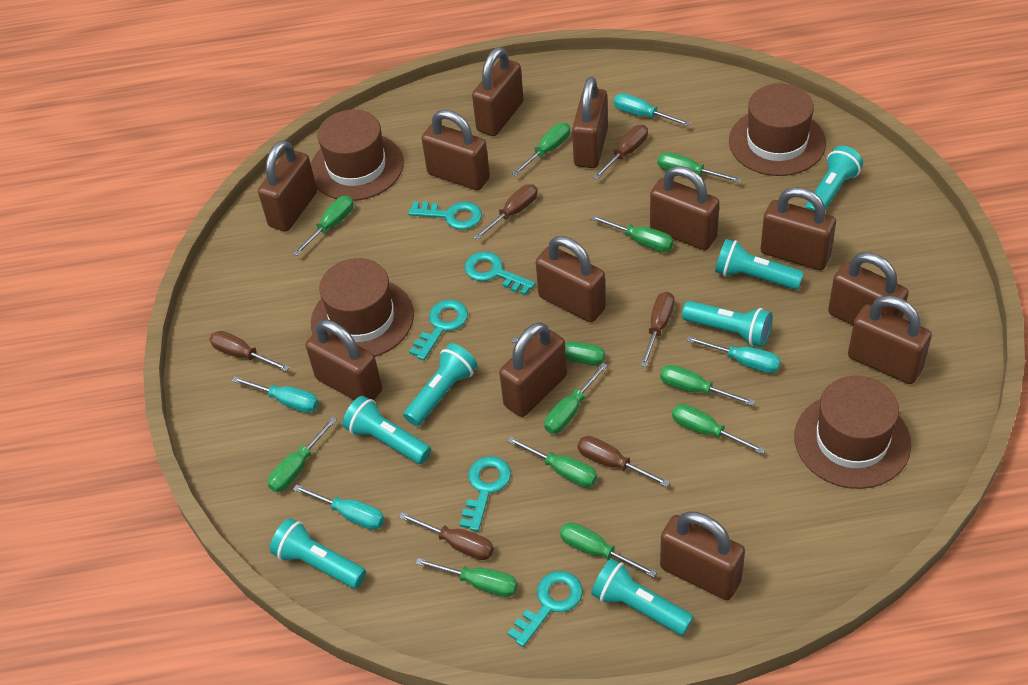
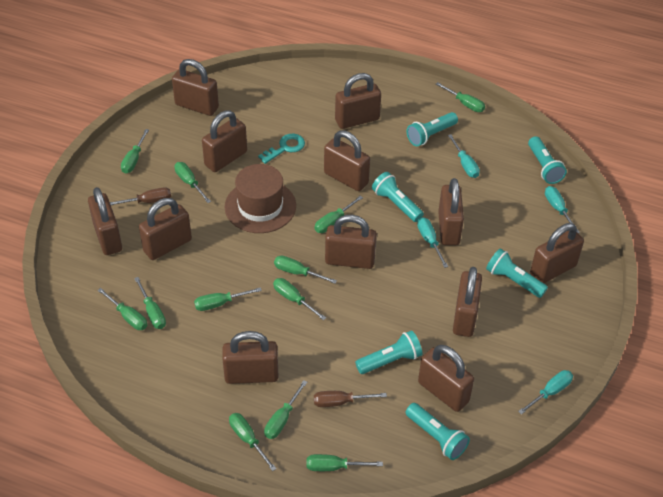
brown hat: [311,110,404,201] [311,258,414,357] [729,84,826,176] [794,376,911,489] = 4 -> [224,164,296,233] = 1
brown screwdriver: [209,331,290,372] [399,512,494,560] [474,184,538,240] [577,436,670,487] [593,125,648,179] [640,292,675,367] = 6 -> [110,188,171,205] [314,391,387,407] = 2
turquoise flashlight: [270,518,366,588] [343,396,431,464] [403,343,478,426] [591,558,693,635] [682,301,773,347] [715,239,804,290] [804,146,863,211] = 7 -> [355,330,422,374] [372,172,424,222] [406,403,470,460] [407,112,458,146] [486,248,548,298] [528,136,567,184] = 6
turquoise key: [408,201,482,230] [409,300,468,360] [460,456,511,531] [465,251,536,295] [508,571,583,647] = 5 -> [258,134,305,164] = 1

